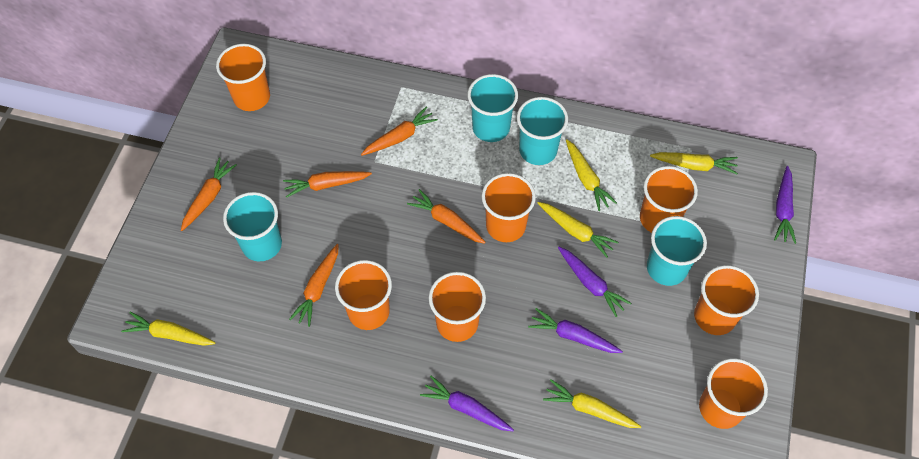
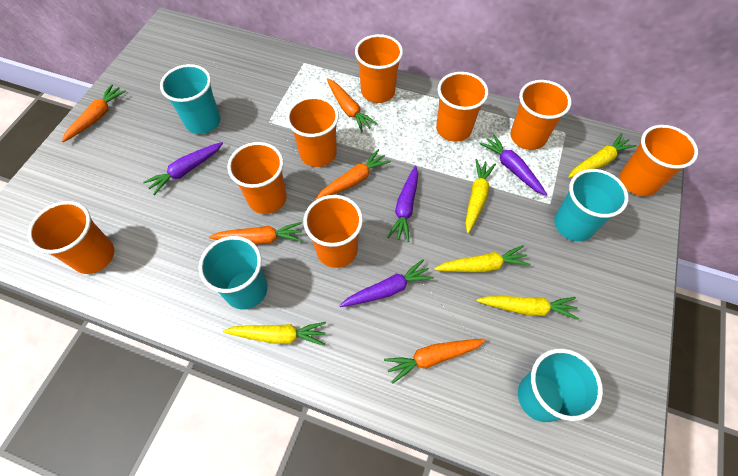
orange cup: [216,44,270,111] [335,260,392,330] [429,272,486,342] [481,173,536,242] [640,166,698,233] [694,265,759,335] [699,358,768,429] = 7 -> [28,201,114,274] [227,142,287,214] [286,96,339,167] [303,195,363,268] [355,34,403,103] [436,72,488,142] [510,80,571,150] [620,125,698,196] = 8

